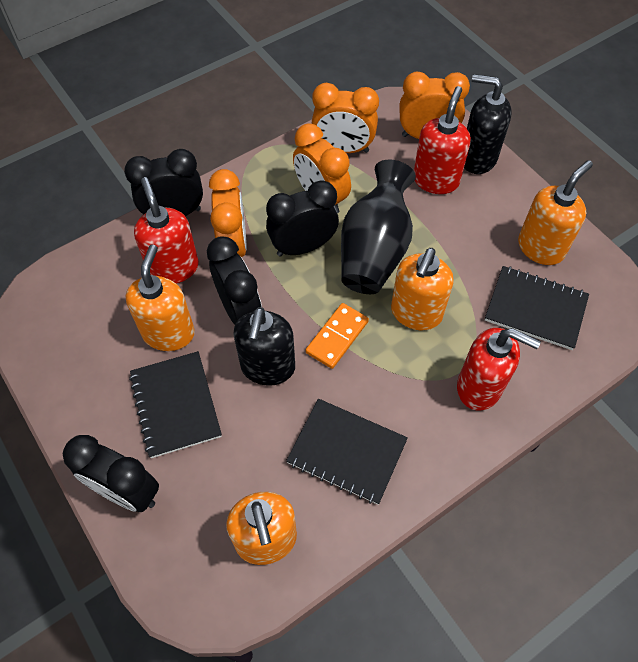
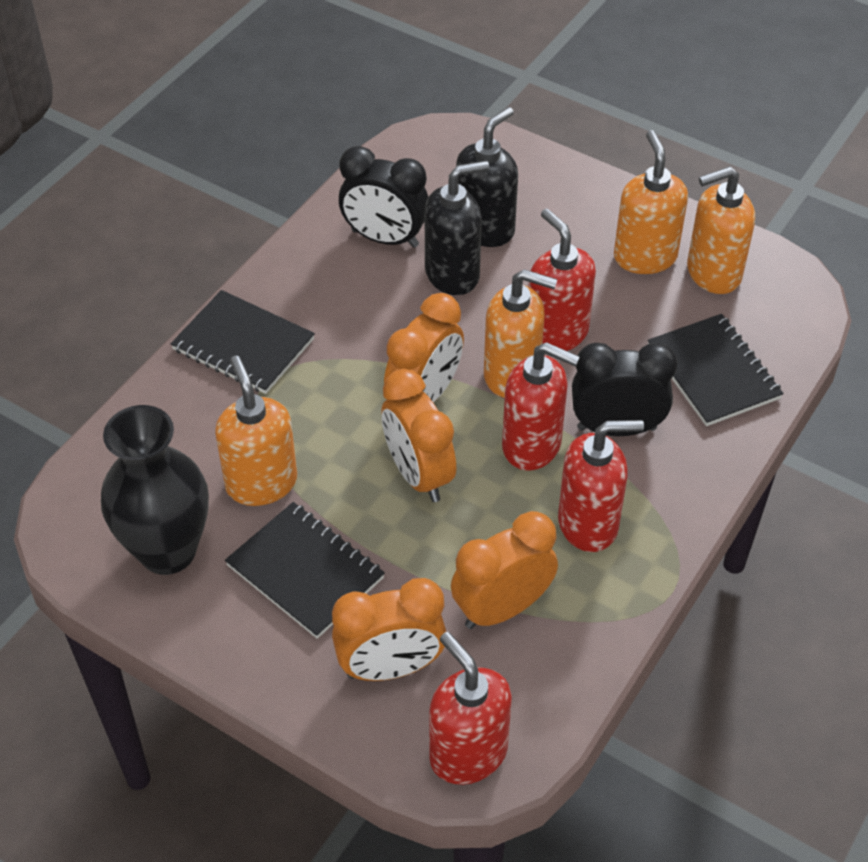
black clock: [63,435,159,512] [124,149,203,216] [207,236,262,324] [266,180,339,257] = 4 -> [339,146,428,248] [572,343,677,436] = 2
orange domino: [306,303,369,369] = 1 -> none = 0
red soap dispenser: [134,177,199,284] [414,86,471,194] [457,328,541,410] = 3 -> [429,632,512,785] [502,342,580,470] [528,208,596,351] [558,420,644,552] = 4

